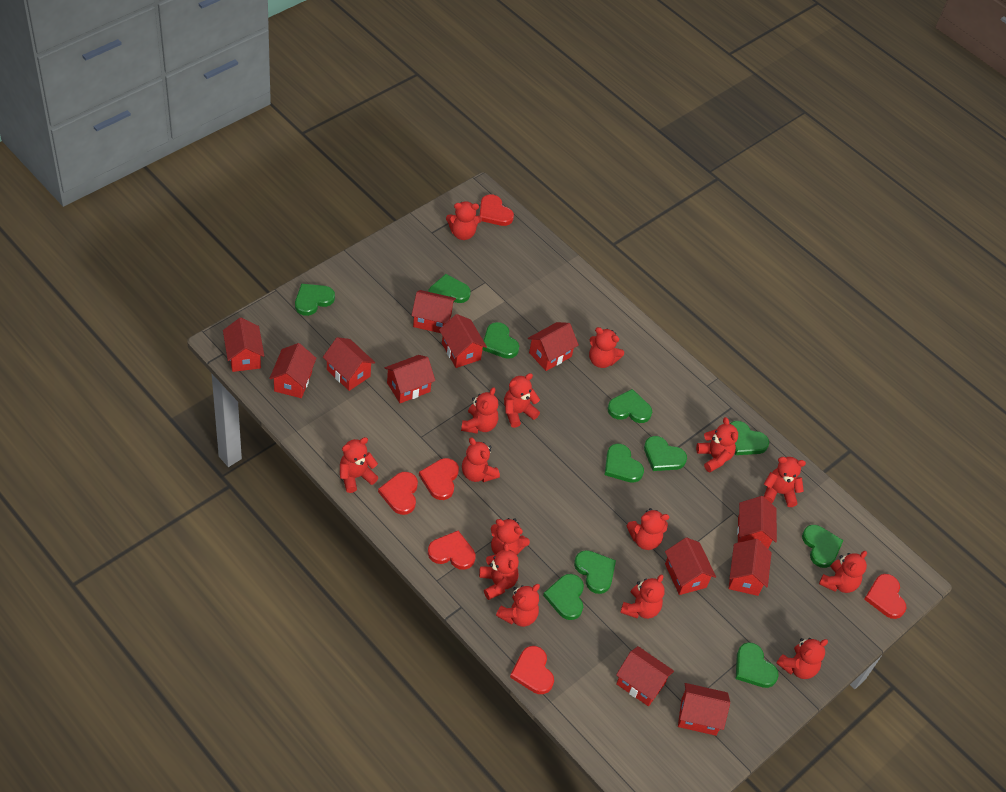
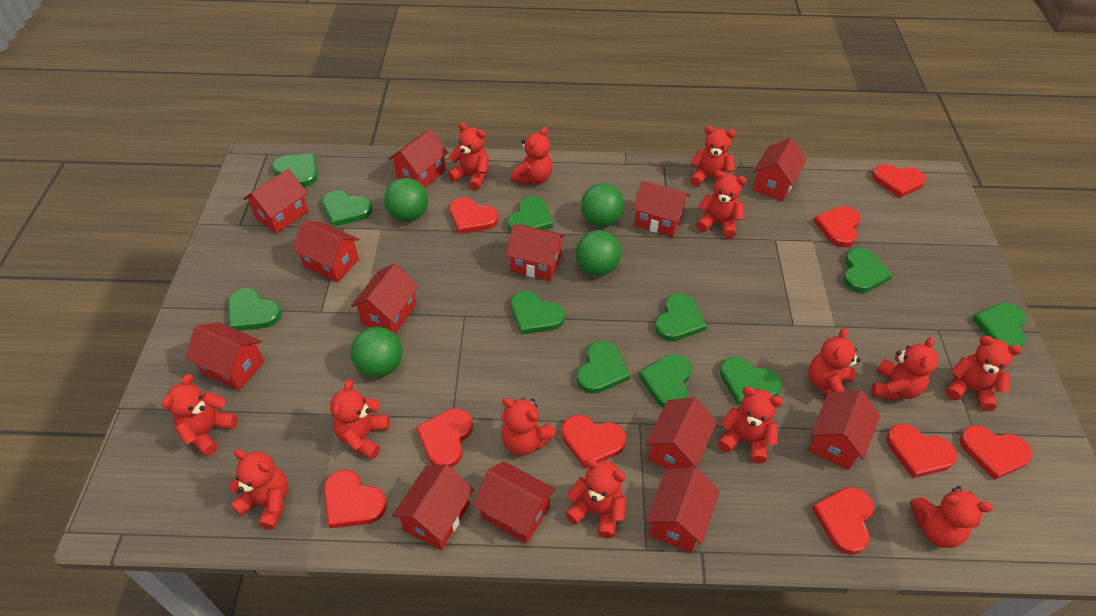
green ball: none = 0 -> [351,327,403,378] [384,178,428,221] [576,230,622,276] [581,183,624,227] = 4
red heart: [378,472,418,515] [419,458,459,500] [428,531,476,570] [479,194,514,226] [510,646,554,694] [864,574,906,619] = 6 -> [324,470,387,528] [416,408,473,468] [450,197,499,234] [561,415,626,469] [812,487,874,555] [814,206,861,248] [872,164,926,198] [886,423,957,478] [959,425,1033,480] = 9
red house: [223,318,264,372] [269,343,317,398] [323,337,375,391] [384,355,435,403] [411,290,456,333] [439,314,487,368] [528,322,579,371] [616,646,674,706] [665,537,716,595] [678,683,730,736] [728,539,772,596] [737,496,777,549] = 12 -> [185,323,264,391] [244,169,309,233] [292,221,359,282] [351,263,419,333] [388,129,448,188] [392,464,474,550] [473,461,556,544] [506,225,565,281] [633,180,690,237] [645,397,717,469] [646,467,719,553] [753,138,807,201] [808,390,880,470] = 13
red teddy bear: [340,437,379,493] [446,201,482,240] [461,387,498,434] [462,437,500,482] [479,543,519,600] [491,518,530,555] [496,584,540,627] [504,373,540,428] [589,327,624,368] [620,574,665,619] [626,508,669,550] [696,417,738,472] [764,457,806,507] [776,638,828,679] [819,551,867,593] = 15 -> [162,374,238,456] [229,449,289,530] [330,379,390,459] [448,123,489,191] [501,398,556,456] [511,127,553,185] [565,458,626,539] [690,126,736,187] [696,171,747,239] [717,387,783,464] [808,328,861,397] [871,337,938,401] [910,486,993,548] [946,336,1022,411] = 14

